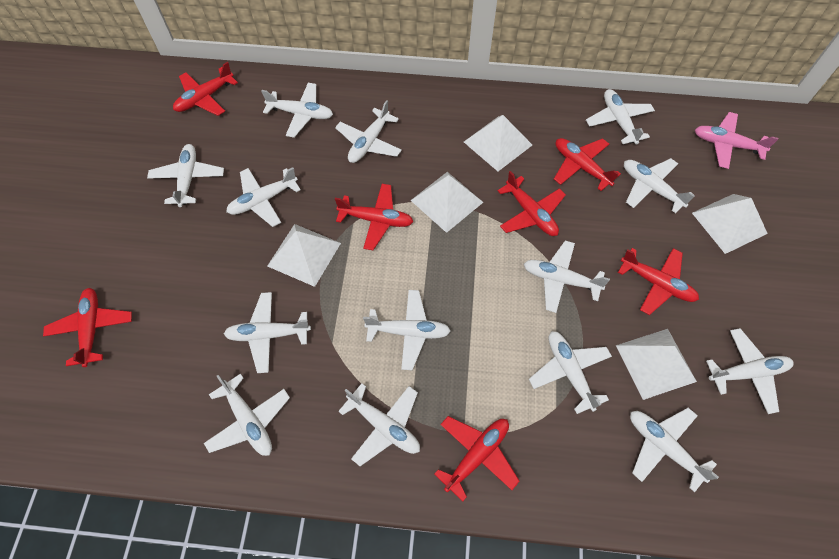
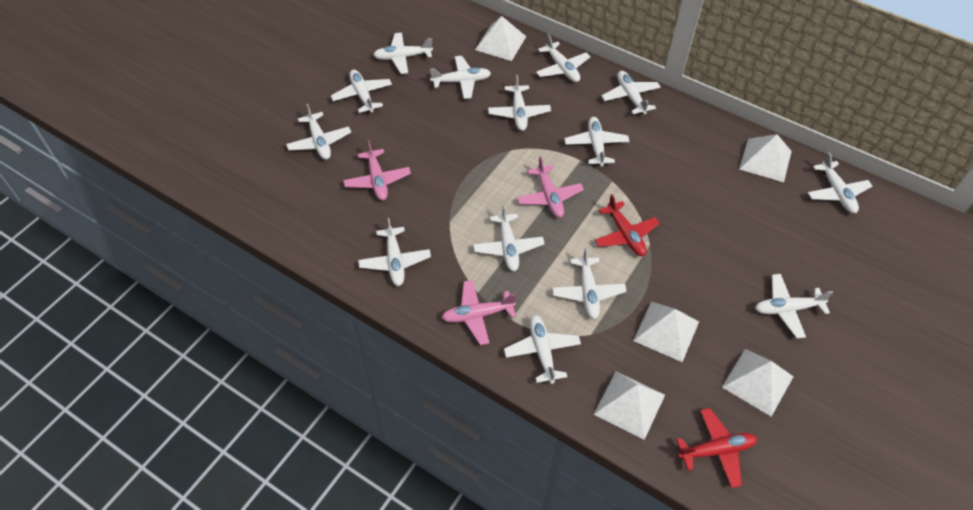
pink plane: [695,112,778,169] = 1 -> [343,140,411,201] [442,280,516,345] [517,156,584,218] = 3
red plane: [43,288,132,367] [173,62,238,116] [335,184,413,250] [434,416,520,501] [498,171,566,236] [554,138,621,191] [618,248,699,315] = 7 -> [595,194,660,256] [676,408,757,488] = 2

